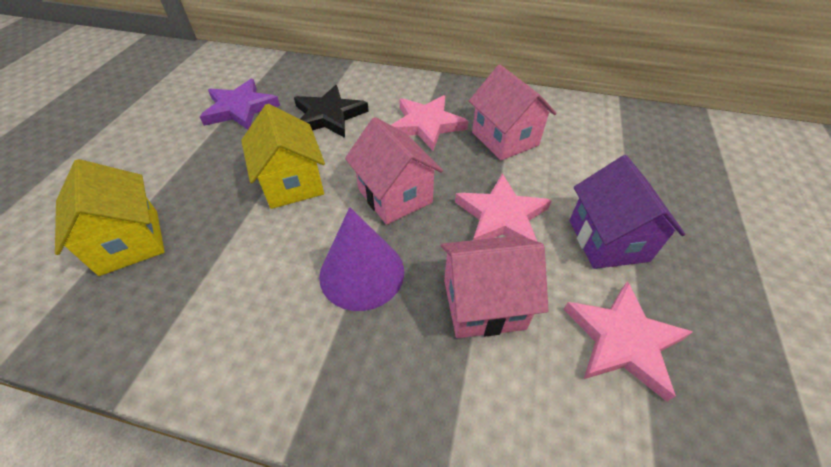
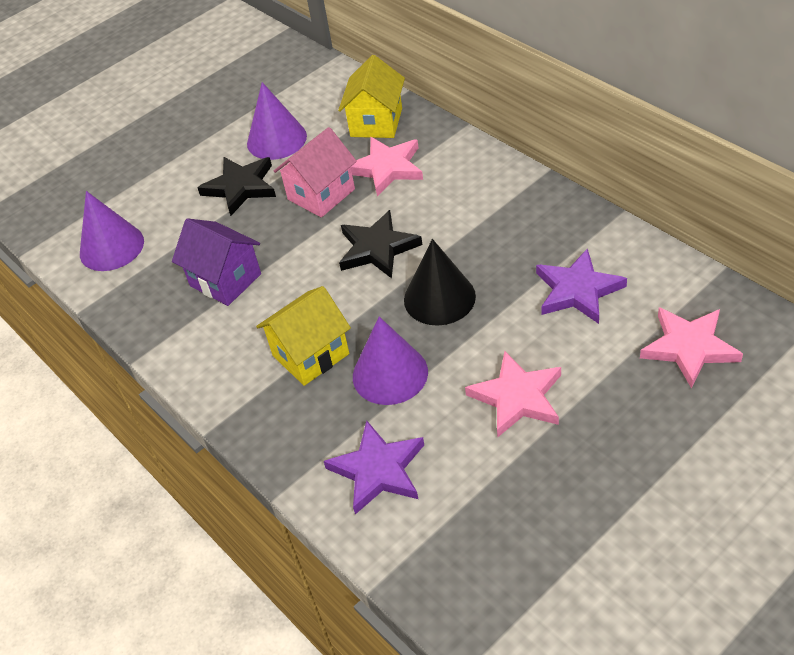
black cone: none = 0 -> [404,239,476,326] = 1
black star: [294,85,369,138] = 1 -> [197,157,276,216] [339,210,422,278] = 2
pink house: [345,117,443,225] [441,236,549,338] [469,65,557,160] = 3 -> [274,127,357,218] = 1
purple cone: [319,207,404,311] = 1 -> [80,191,144,271] [247,82,307,160] [353,317,428,405] = 3
purple star: [200,79,280,130] = 1 -> [324,420,424,514] [536,248,627,324] = 2

